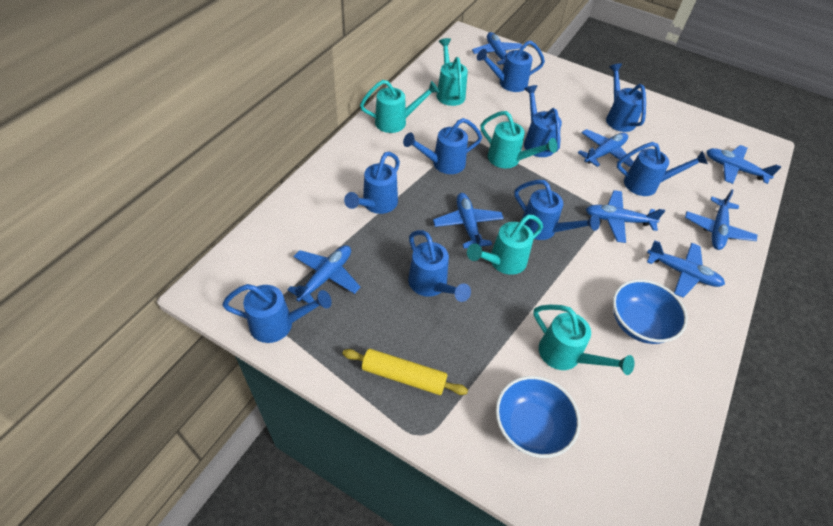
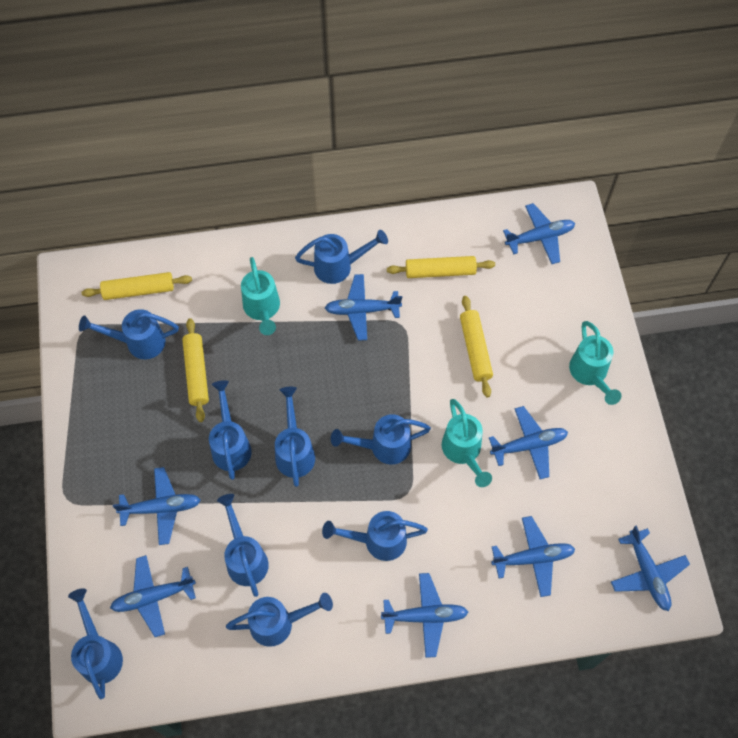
blue bowl: [496,376,580,458] [613,279,688,344] = 2 -> none = 0
turquoise watering can: [360,80,439,133] [436,38,468,106] [467,215,543,275] [480,111,558,168] [533,305,635,375] = 5 -> [241,257,280,335] [442,399,492,487] [569,321,621,405] = 3
yellow rolling pin: [342,349,468,395] = 1 -> [82,272,192,300] [182,318,209,422] [387,256,495,278] [460,296,493,397] = 4

